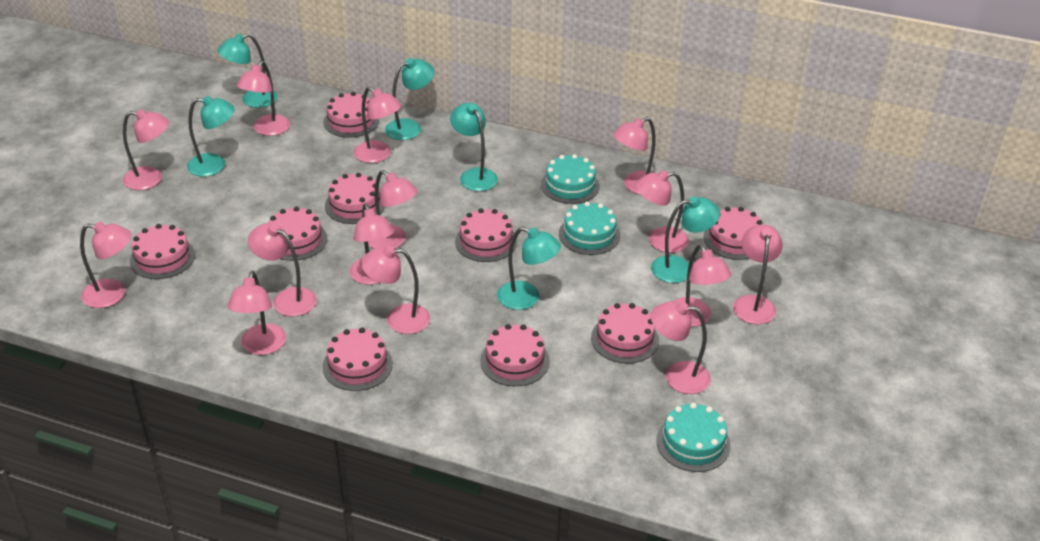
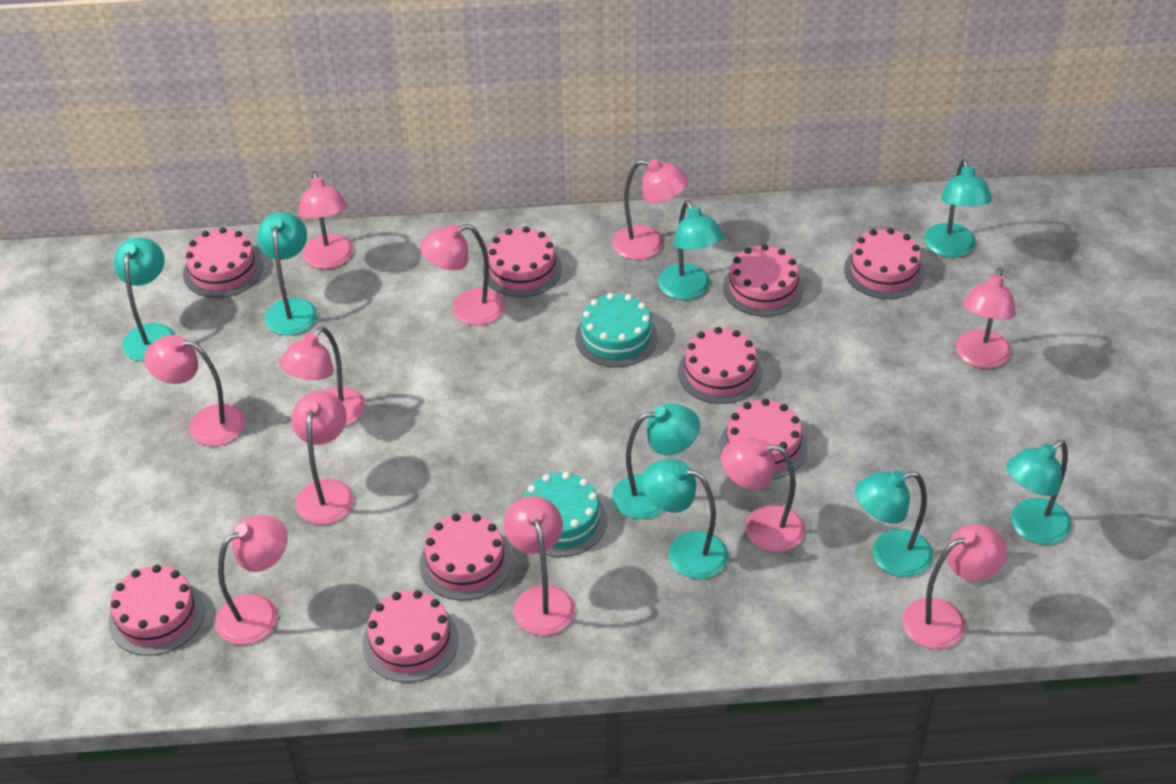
pink lamp: [80,222,132,308] [123,109,169,190] [227,271,286,355] [237,61,290,136] [248,223,316,317] [350,203,394,285] [354,87,401,163] [361,246,430,334] [368,170,417,249] [613,117,656,195] [635,170,689,253] [651,301,711,394] [674,244,731,327] [733,224,783,324] = 14 -> [144,335,245,446] [215,515,288,645] [279,326,365,426] [291,391,354,525] [298,171,353,269] [420,224,505,326] [504,496,575,636] [612,159,688,260] [721,437,805,552] [902,524,1007,649] [956,267,1016,369] = 11
turquoise cake: [541,154,600,204] [559,202,620,255] [656,403,731,472] = 3 -> [523,472,607,557] [575,293,658,367] = 2
turquoise lamp: [187,96,235,177] [217,33,278,108] [385,58,434,140] [450,103,498,191] [497,227,561,310] [651,196,720,283] = 6 -> [114,238,175,362] [257,212,317,335] [612,403,700,519] [642,459,728,579] [658,200,724,300] [855,470,933,577] [924,159,992,258] [1006,440,1072,545] = 8

